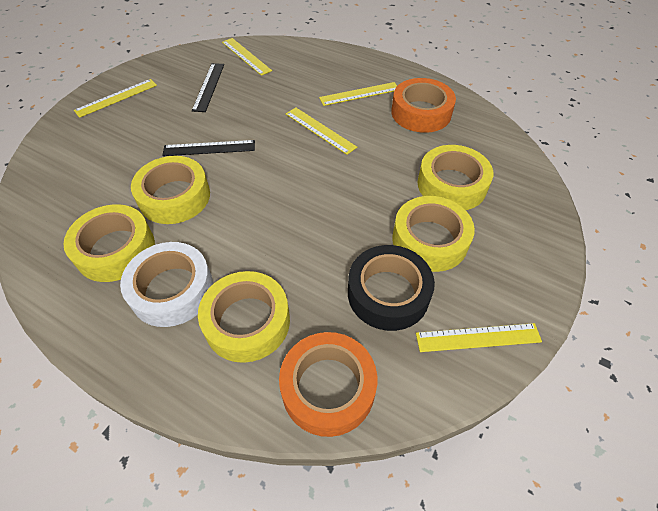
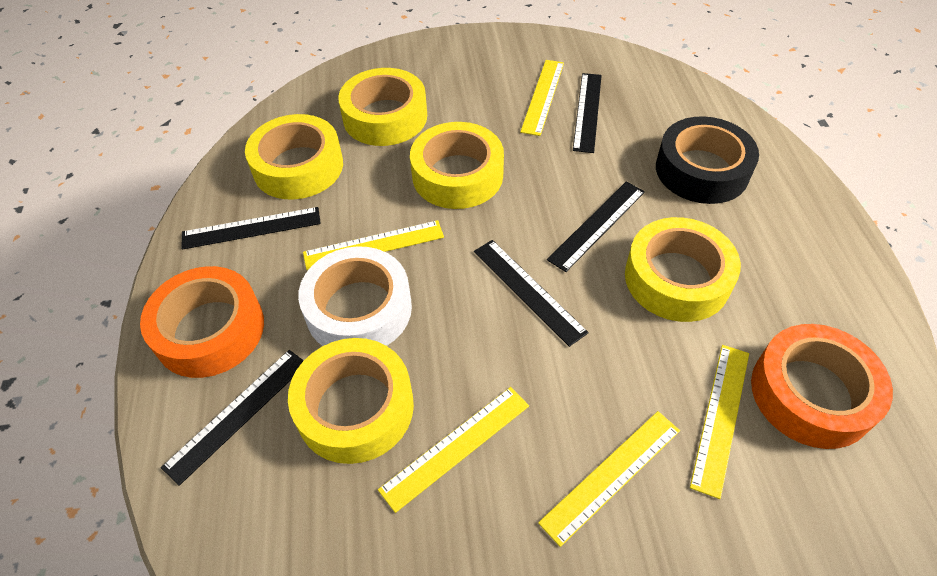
black ruler: [162,140,255,156] [192,63,224,112] = 2 -> [161,350,304,486] [181,207,321,250] [474,240,589,347] [547,181,645,272] [573,73,602,153] = 5

